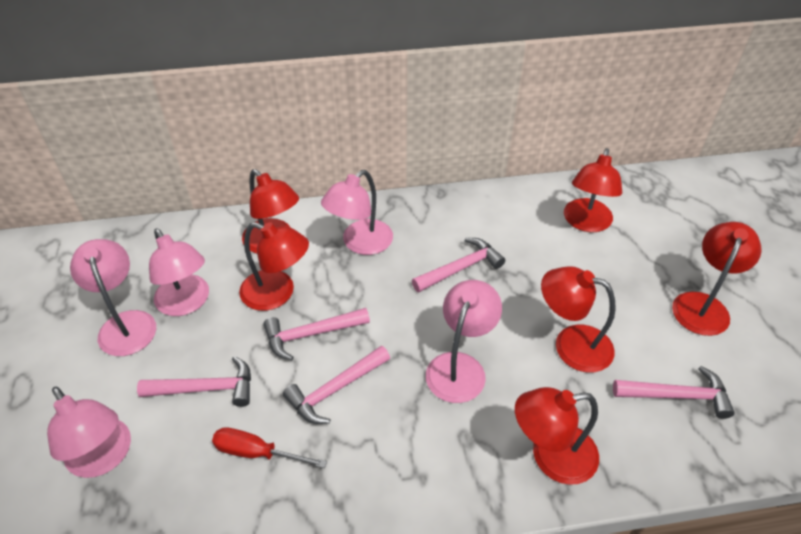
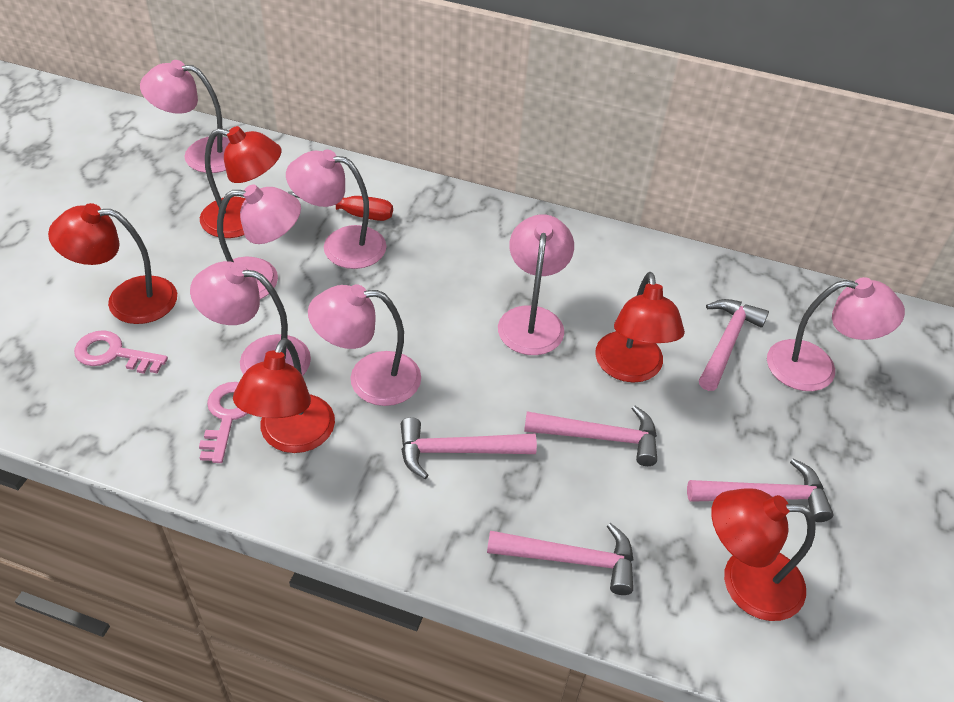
pink key: none = 0 -> [74,330,168,374] [199,382,248,463] = 2
pink lamp: [47,387,131,478] [70,239,156,356] [149,228,209,316] [321,170,393,255] [426,280,502,403] = 5 -> [140,60,230,173] [190,261,311,376] [217,184,301,299] [286,150,387,269] [308,284,421,406] [498,214,574,355] [767,277,905,391] = 7
red lamp: [239,222,309,311] [242,169,299,254] [515,387,599,485] [541,266,616,373] [564,148,622,232] [672,222,762,336] = 6 -> [48,203,177,324] [200,126,281,238] [233,338,335,453] [595,272,685,383] [711,488,816,621] = 5

